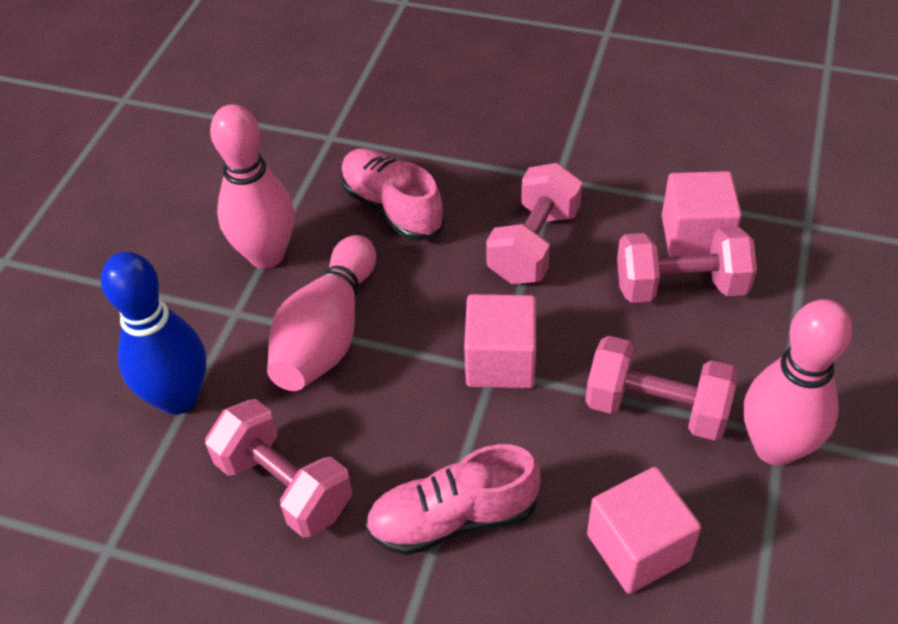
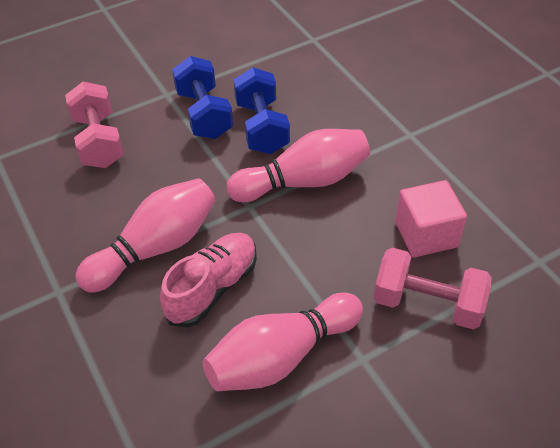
blue bowling pin: [101,251,207,415] = 1 -> none = 0
blue dumbbell: none = 0 -> [172,56,233,139] [234,67,290,154] = 2
pink cube: [464,294,536,388] [587,467,701,594] [662,171,742,257] = 3 -> [395,180,467,257] = 1
pink dumbbell: [205,399,352,538] [486,163,582,284] [585,336,738,441] [617,227,757,303] = 4 -> [65,82,124,168] [374,248,492,330] = 2
pink shoe: [340,148,445,241] [365,444,541,555] = 2 -> [160,233,257,327] = 1

